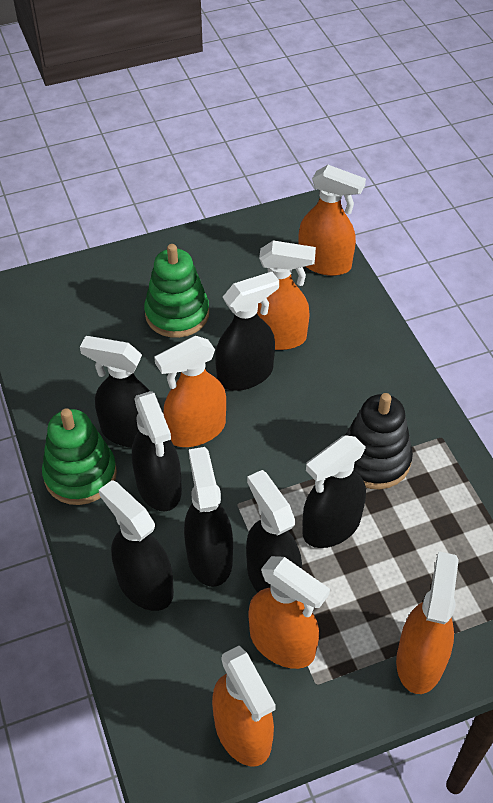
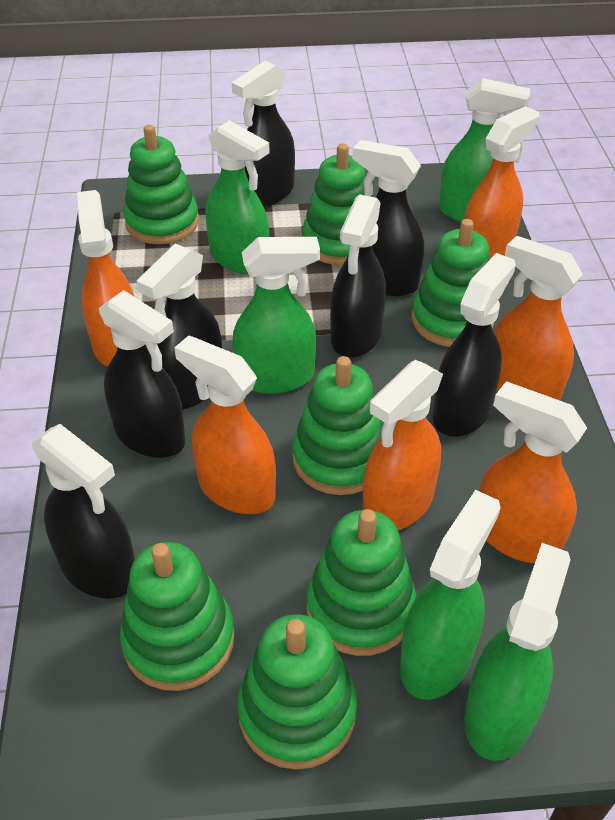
black stacking toy: [345,393,413,489] = 1 -> none = 0
green spray bottle: none = 0 -> [205,120,270,274] [232,237,320,394] [400,490,501,700] [439,78,530,222] [464,543,571,761] = 5
green stacking toy: [42,408,117,505] [144,244,209,338] = 2 -> [120,542,235,691] [123,125,199,244] [237,614,357,770] [292,356,383,495] [302,143,371,265] [306,509,416,656] [411,219,494,347] = 7

